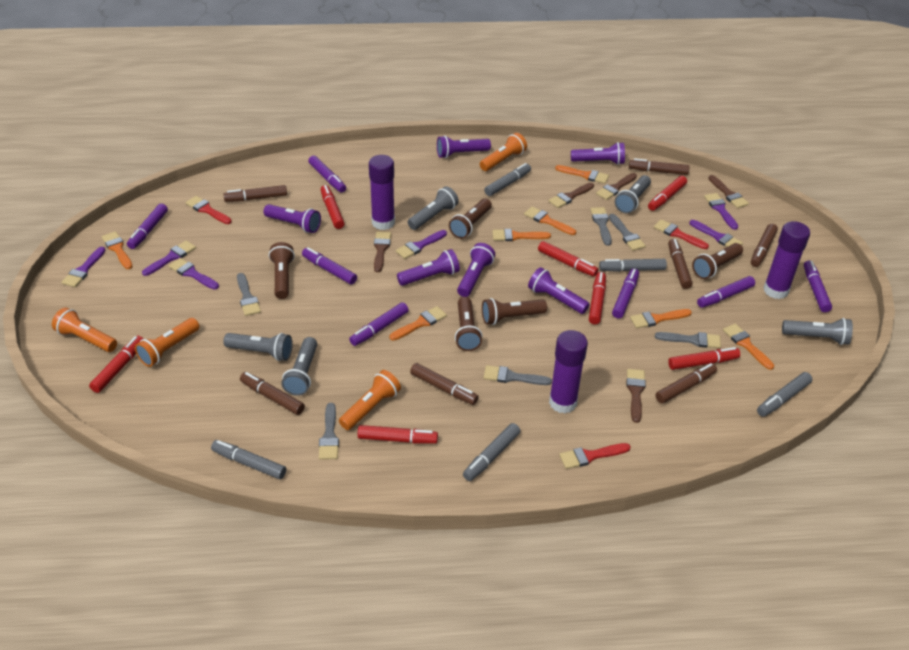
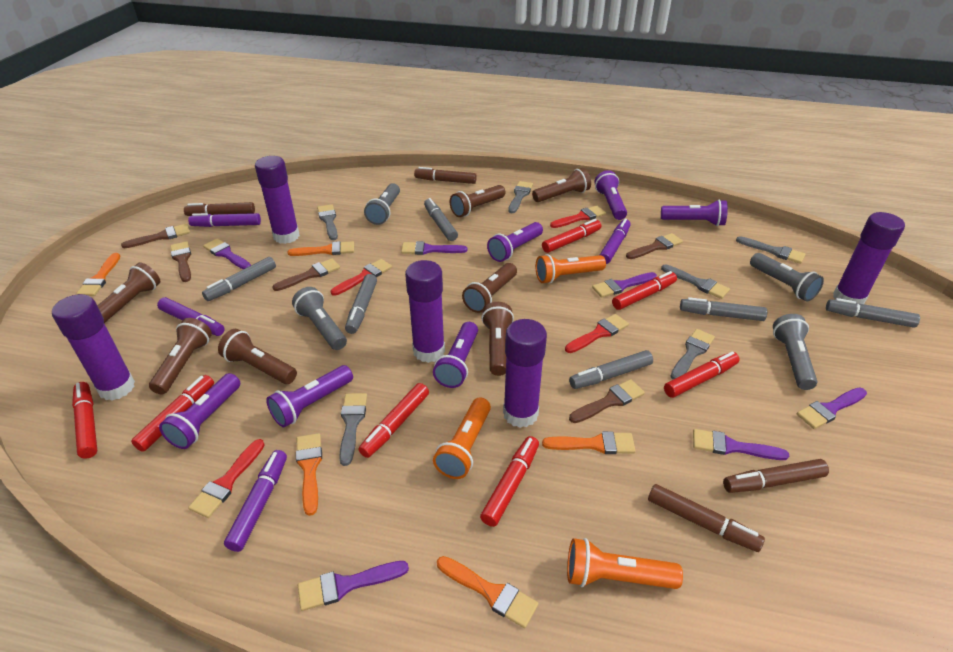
brown flashlight: [269,242,295,299] [449,198,492,239] [455,297,482,351] [482,298,547,325] [692,243,743,279] = 5 -> [97,263,160,323] [149,318,212,395] [218,329,297,384] [450,185,506,217] [462,263,517,313] [481,302,514,376] [532,168,591,202] = 7
brown marker: [223,185,287,202] [240,372,305,415] [410,363,479,405] [629,158,689,175] [655,363,717,404] [668,239,693,289] [751,224,778,267] = 7 -> [184,202,255,216] [414,167,477,184] [648,484,765,552] [723,459,829,493] = 4
grey flashlight: [223,333,293,361] [281,337,317,396] [408,186,459,230] [615,175,651,213] [782,318,853,345] = 5 -> [292,287,347,350] [364,183,400,225] [750,253,824,302] [773,314,817,390] = 4
grey marker: [211,440,286,479] [463,423,521,481] [484,163,531,196] [599,259,667,272] [757,372,812,417] = 5 -> [202,257,276,301] [345,274,377,334] [424,198,458,241] [569,350,653,389] [680,297,767,321] [826,298,920,328] = 6
orange brush: [102,231,132,269] [390,306,447,341] [492,229,551,241] [524,207,576,235] [555,165,609,184] [630,309,692,328] [723,324,774,370] = 7 -> [76,253,120,296] [287,241,354,256] [296,433,322,516] [437,556,539,628] [542,431,636,454] = 5
orange flashlight: [52,308,117,352] [135,318,200,367] [339,370,401,430] [480,133,527,171] = 4 -> [433,397,491,479] [535,254,606,284] [567,538,683,589] = 3
purple glue stick: [369,155,395,230] [549,330,588,414] [763,221,810,299] = 3 -> [52,294,135,400] [255,156,300,244] [405,260,445,363] [503,319,547,428] [833,212,905,304] = 5
purple marker: [127,203,168,249] [302,247,357,284] [308,156,346,193] [349,302,409,346] [612,269,639,318] [697,276,755,308] [804,260,832,312] = 7 -> [157,297,225,336] [188,213,261,227] [224,450,287,552] [600,219,631,264] = 4
red brush: [185,196,232,224] [559,443,631,469] [654,219,709,249] = 3 -> [188,439,265,518] [331,259,392,296] [550,206,606,228] [565,314,629,353] = 4

